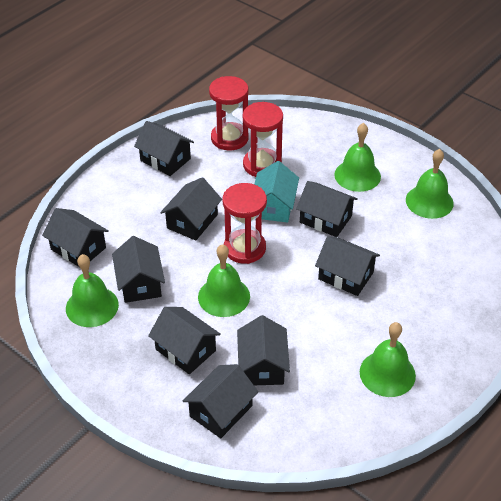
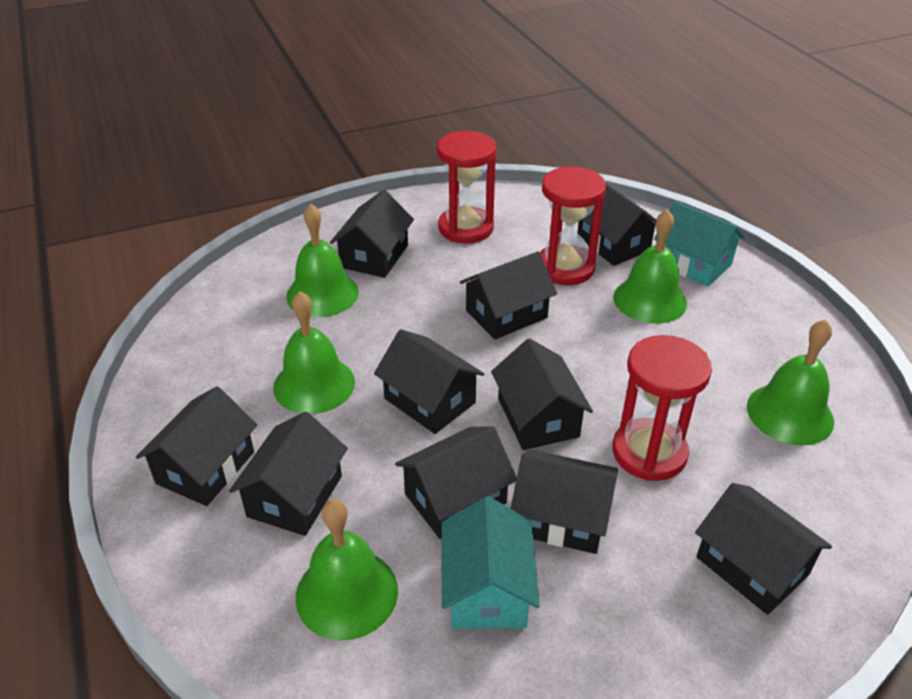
black house: [42,208,108,267] [112,236,165,303] [134,121,194,176] [148,307,221,374] [160,177,222,241] [183,364,258,439] [237,315,290,385] [296,181,358,237] [315,236,380,296] = 9 -> [136,386,257,506] [229,412,348,536] [330,190,414,278] [374,329,484,434] [395,426,517,539] [460,251,557,339] [491,338,593,450] [511,449,618,554] [577,184,656,266] [695,483,832,615] = 10
turquoise house: [254,161,299,223] = 1 -> [442,496,540,629] [654,201,745,287] = 2

